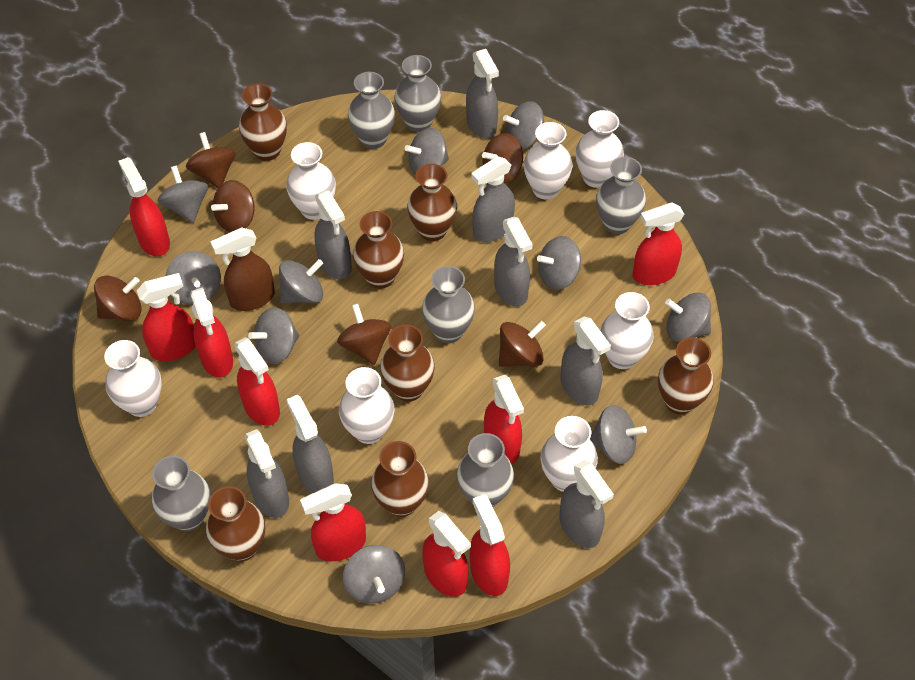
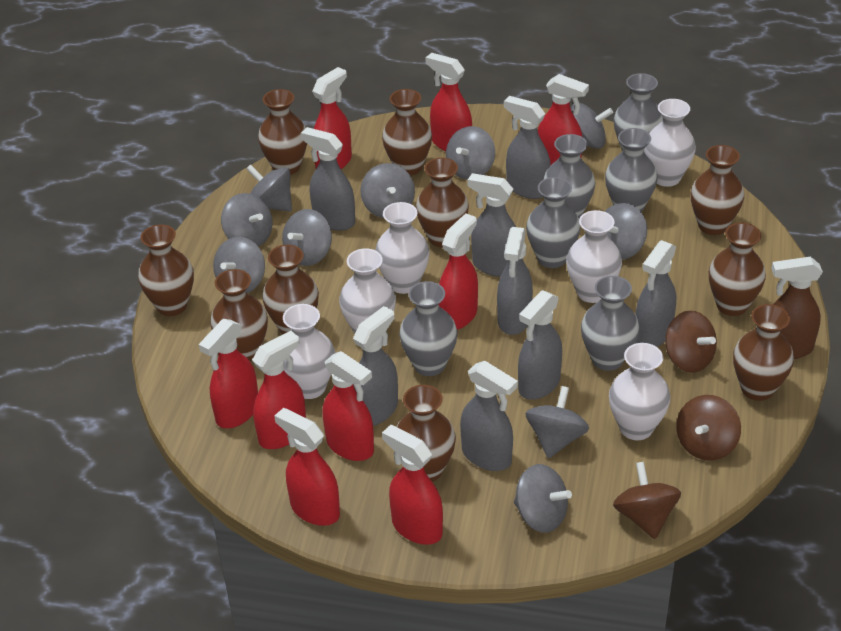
brown spinning top: [94,276,141,321] [186,132,236,188] [211,180,255,232] [337,304,391,365] [482,133,523,184] [499,321,546,367] = 6 -> [613,462,681,539] [665,311,717,373] [676,395,741,461] = 3
brown vase: [206,486,265,562] [239,84,287,161] [353,211,404,289] [371,441,429,517] [380,324,435,402] [407,164,457,241] [658,337,713,414] = 7 -> [138,224,194,316] [210,269,268,361] [258,89,307,175] [262,245,319,334] [382,89,432,176] [396,385,456,482] [416,158,469,247] [691,145,744,235] [709,223,766,316] [733,304,794,401] = 10
white vase: [104,340,162,417] [286,142,336,220] [339,367,394,444] [524,122,572,199] [541,416,598,492] [575,110,624,188] [600,292,654,369] = 7 -> [283,304,335,399] [339,248,396,334] [375,202,430,294] [566,210,622,303] [609,343,670,440] [644,99,696,187] = 6

